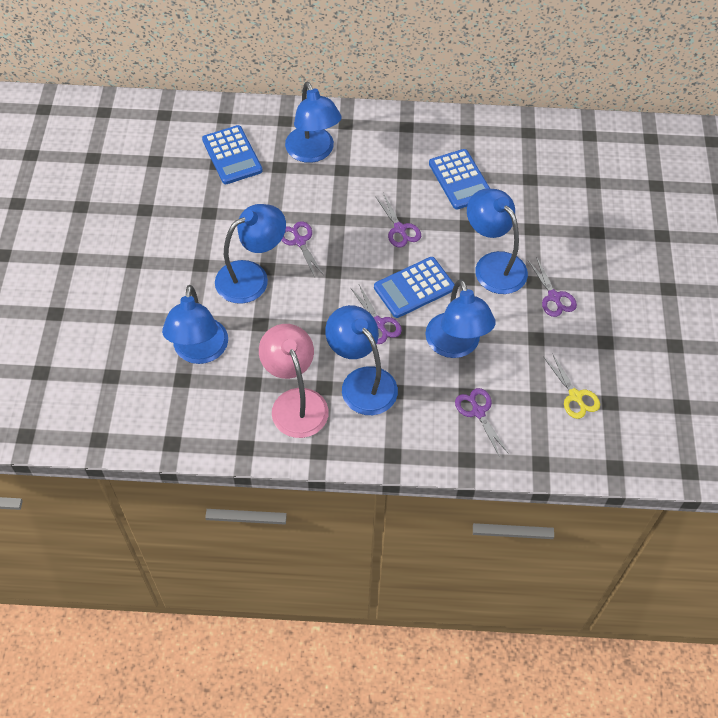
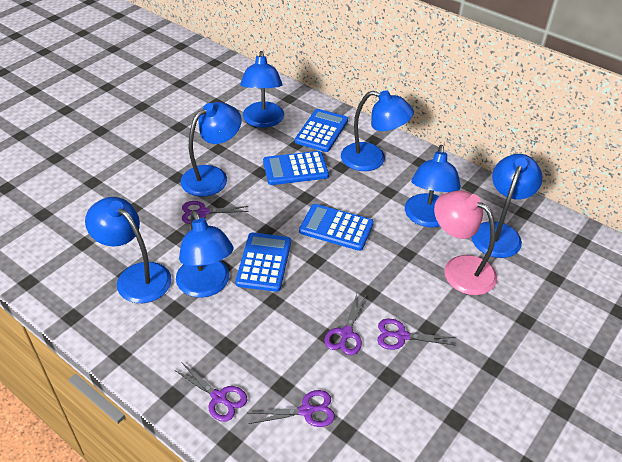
blue calculator: [202,125,263,184] [374,257,455,318] [429,149,490,210] = 3 -> [235,233,291,292] [263,151,329,185] [295,109,348,152] [299,204,374,251] = 4
blue lamp: [162,285,228,364] [215,204,286,304] [285,82,342,163] [325,305,398,415] [425,279,495,358] [467,188,528,294] = 6 -> [85,197,171,303] [176,210,234,298] [181,102,242,197] [240,51,284,128] [341,90,414,171] [405,145,461,227] [472,154,543,258] = 7
yellow scissors: [544,353,600,419] = 1 -> none = 0

